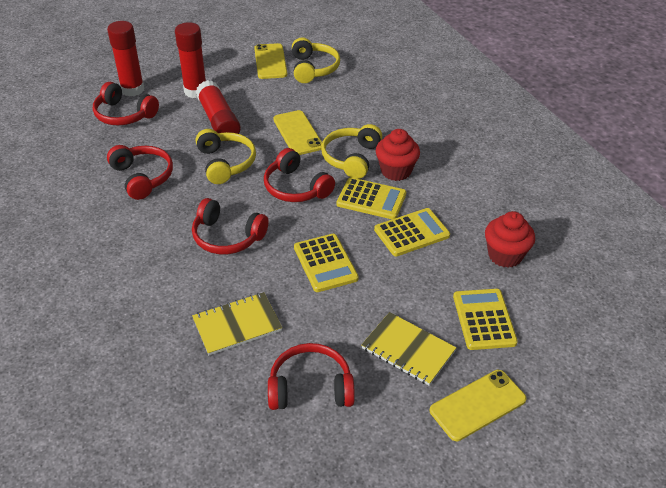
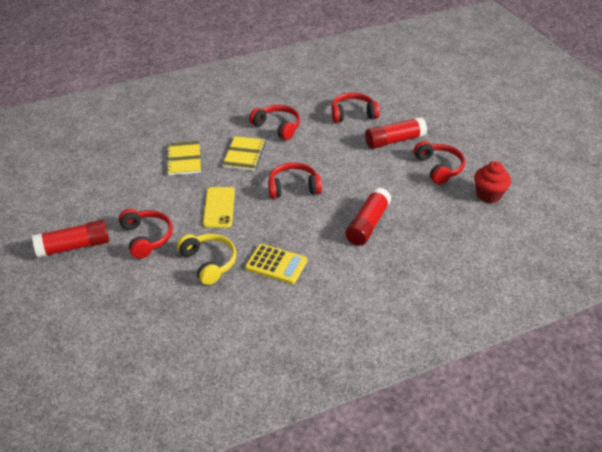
red cupcake: [376,129,420,181] [485,211,535,268] = 2 -> [474,161,511,203] = 1
yellow calculator: [294,234,359,292] [336,177,407,219] [374,208,450,256] [453,289,518,350] = 4 -> [245,244,307,284] = 1
yellow headphones: [195,129,256,184] [292,37,340,83] [321,124,382,179] = 3 -> [177,234,237,285] = 1
yellow phone: [254,43,287,79] [273,110,322,155] [430,370,527,441] = 3 -> [203,187,235,228] = 1

